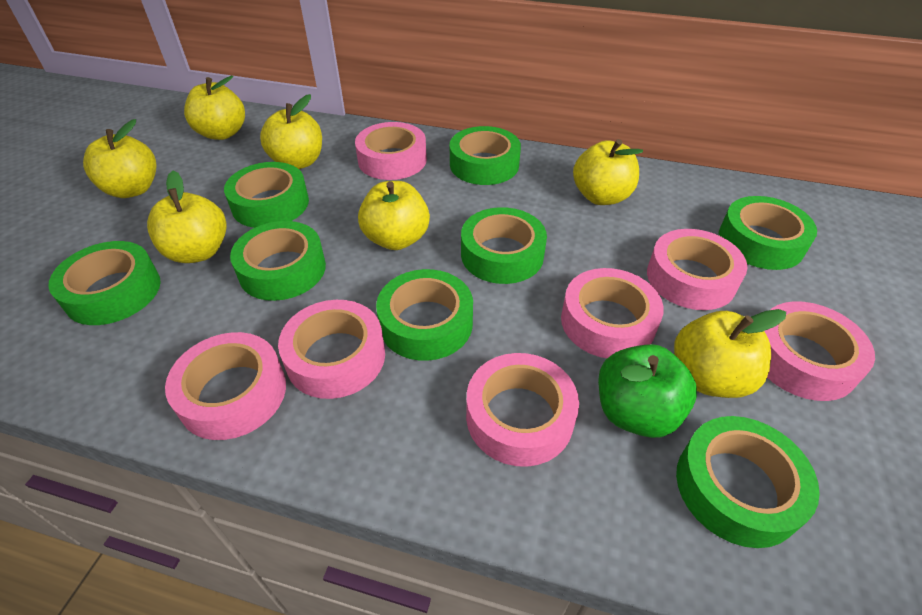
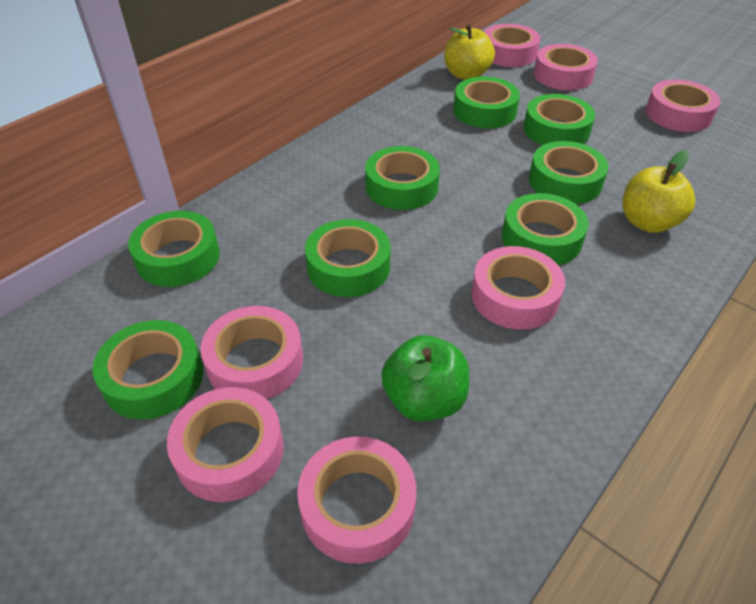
yellow apple: [83,119,157,198] [147,171,227,263] [184,75,245,140] [260,94,322,169] [358,181,430,250] [573,139,643,205] [674,309,786,398] = 7 -> [444,24,495,80] [622,150,695,233] = 2

